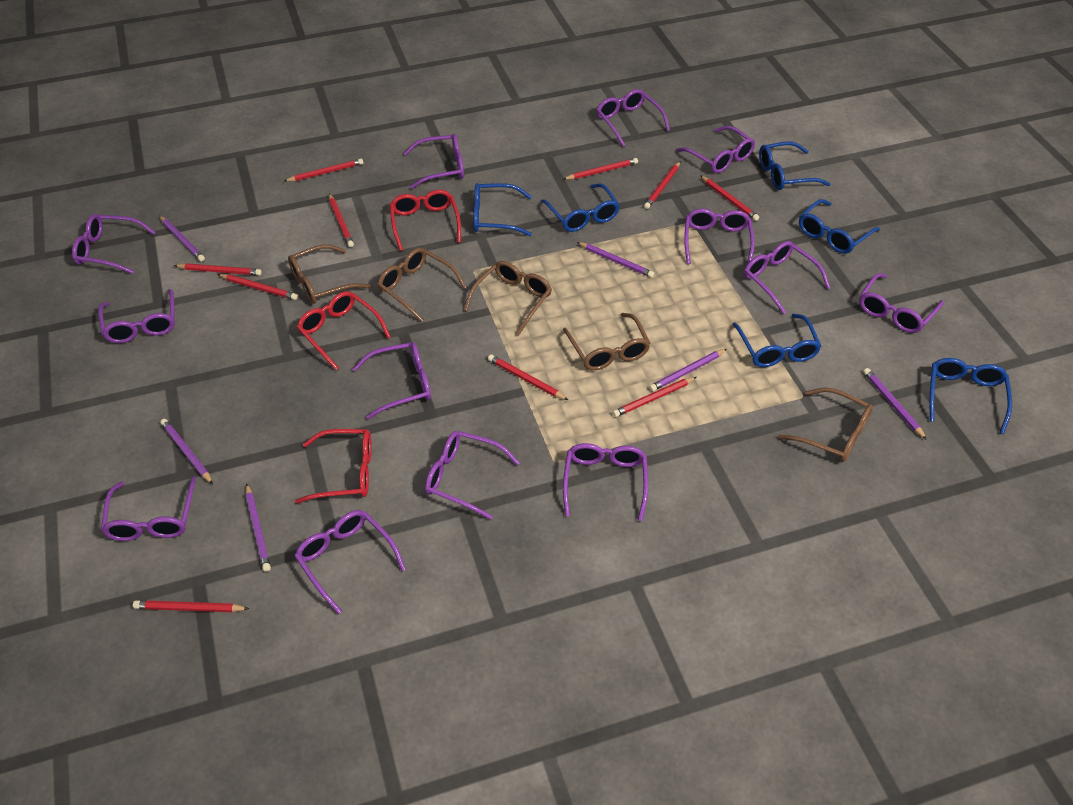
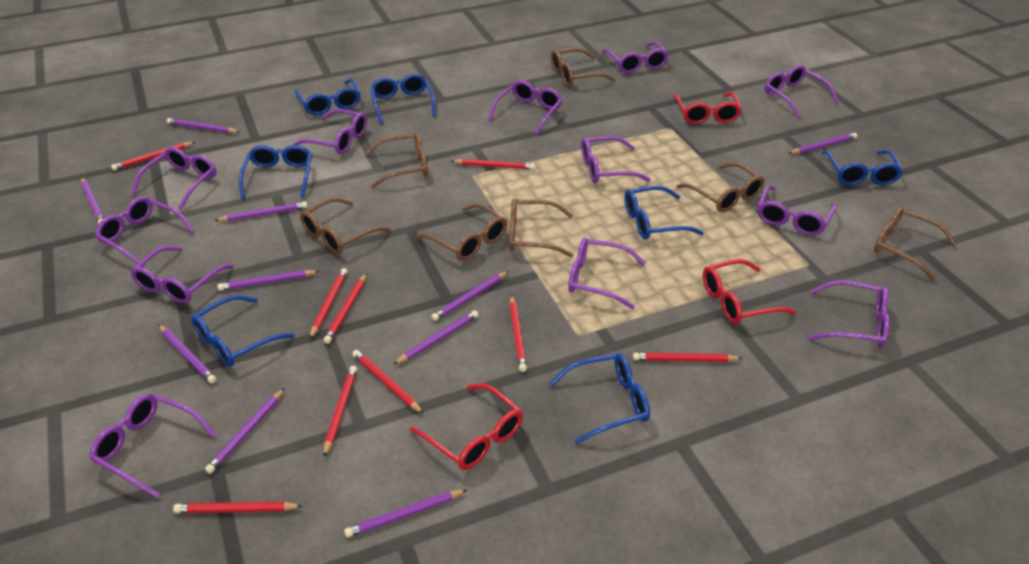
blue glasses: [473,183,532,236] [540,183,620,232] [732,314,821,367] [759,141,831,190] [799,199,880,254] [930,358,1012,434] = 6 -> [191,295,295,367] [239,145,312,198] [294,78,361,116] [370,74,436,124] [549,353,650,444] [625,186,704,239] [822,150,903,185] = 7
brown glasses: [288,244,370,304] [377,248,467,322] [464,261,552,335] [563,313,650,370] [778,388,873,462] = 5 -> [300,198,391,254] [364,132,428,188] [417,203,507,261] [509,199,573,257] [551,48,615,86] [676,162,765,212] [874,207,957,281] = 7
purple glasses: [72,214,156,274] [98,289,175,343] [101,476,196,541] [295,510,406,614] [353,342,431,419] [404,134,464,189] [425,431,520,520] [563,443,648,521] [597,89,670,147] [676,126,755,173] [684,209,755,266] [744,241,830,314] [859,273,944,333] = 13 -> [89,394,216,498] [95,197,195,268] [131,147,217,210] [131,246,234,303] [292,109,367,154] [488,80,562,135] [568,238,646,309] [581,136,651,183] [602,41,669,73] [758,185,837,236] [765,65,838,118] [809,280,890,347] = 12
purple pencil: [160,216,205,262] [160,419,213,484] [245,483,271,572] [577,242,654,278] [649,349,727,391] [863,368,927,440] = 6 -> [81,178,104,224] [158,324,216,383] [167,118,239,133] [205,388,285,474] [214,202,308,221] [218,270,319,291] [344,490,467,538] [393,310,479,365] [431,271,509,321] [789,133,857,154] = 10
red pencil: [133,600,249,612] [174,263,262,275] [217,274,298,300] [284,159,363,182] [329,194,354,247] [488,354,568,400] [564,158,638,180] [613,377,697,417] [644,161,680,209] [700,175,759,221] = 10 -> [111,142,195,171] [173,502,302,513] [310,268,348,339] [323,274,366,344] [324,366,357,457] [352,350,424,414] [452,159,535,170] [510,295,527,372] [633,353,743,362] = 9

